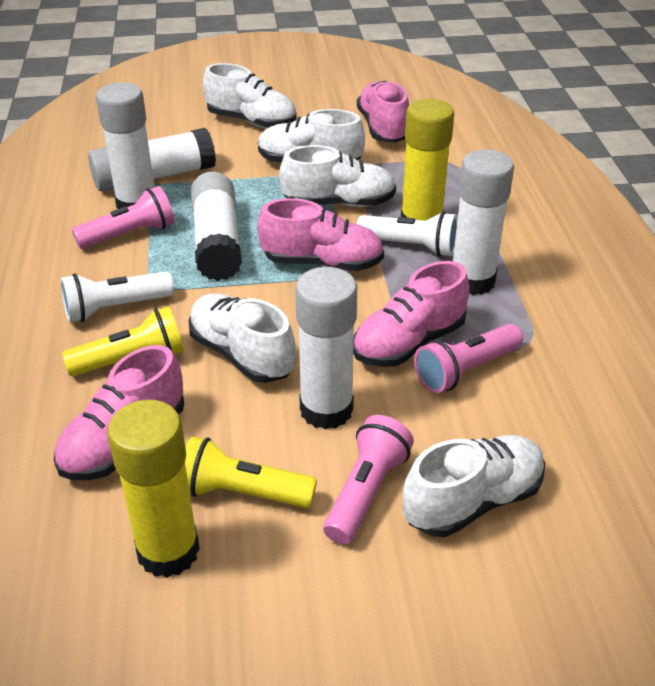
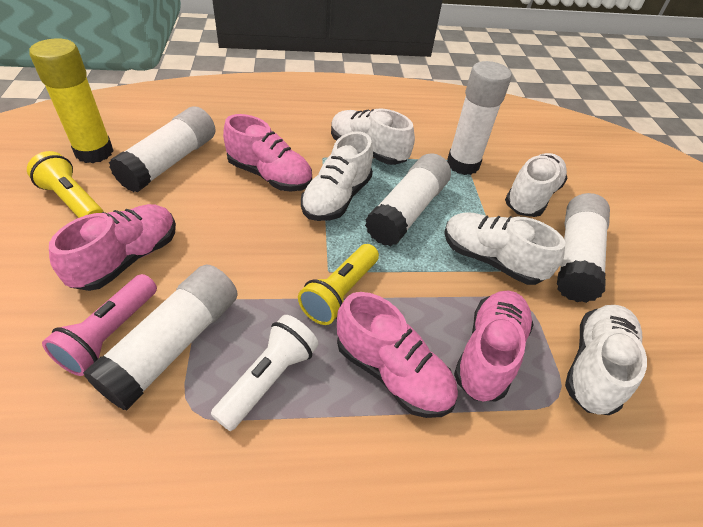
pink flashlight: [72,186,175,249] [323,415,414,544] [414,324,523,393] = 3 -> [42,274,157,376] = 1
white flashlight: [61,272,174,322] [357,212,458,257] = 2 -> [211,315,319,431] = 1
yellow glue stick: [107,400,200,578] [401,99,454,221] = 2 -> [29,38,113,163] = 1

